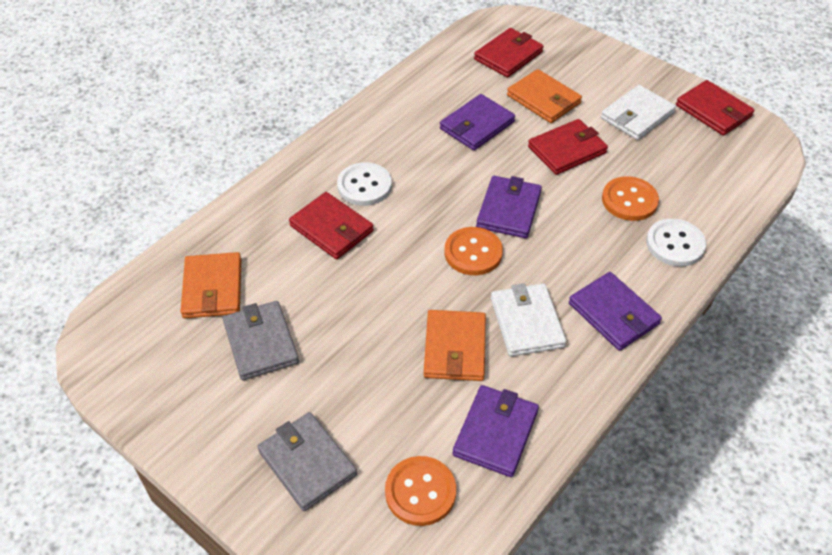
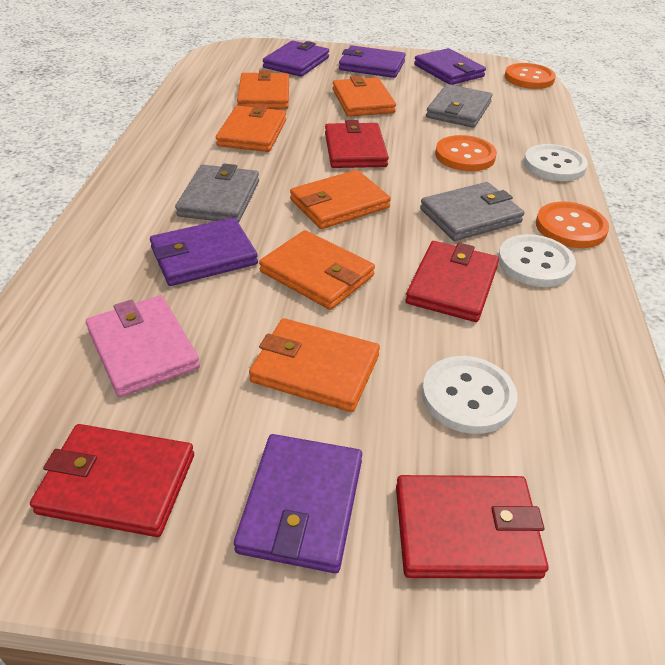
grey wallet: [223,301,299,381] [257,412,357,511] = 2 -> [175,163,259,223] [420,182,524,241] [426,84,493,128] = 3
orange wallet: [180,252,241,318] [424,310,486,381] [507,69,582,123] = 3 -> [216,105,286,152] [237,70,289,109] [249,318,380,412] [259,230,375,310] [290,170,391,229] [333,76,396,117] = 6
pink wallet: none = 0 -> [86,295,200,397] = 1
purple wallet: [440,94,515,150] [452,385,539,477] [476,176,542,238] [569,272,662,351] = 4 -> [150,217,258,286] [234,434,362,573] [263,41,329,77] [339,45,406,78] [414,48,486,85] = 5
white button: [337,162,392,206] [646,219,706,267] = 2 -> [422,356,517,434] [498,234,576,287] [524,144,588,181] = 3
white wallet: [491,283,566,357] [601,85,676,140] = 2 -> none = 0

